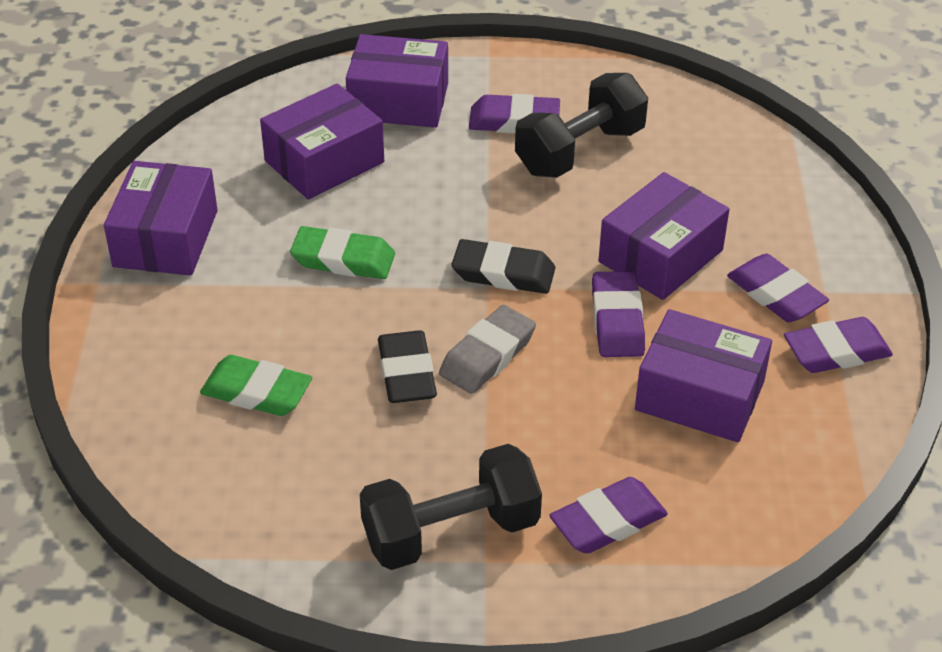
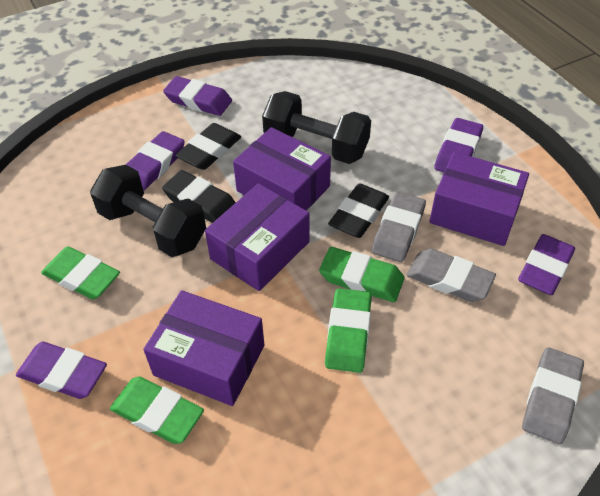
black eraser: [378,330,437,403] [452,239,555,294] = 2 -> [162,170,236,223] [175,123,241,170] [328,183,389,238] = 3
green eraser: [200,355,312,416] [290,226,395,279] = 2 -> [41,246,120,300] [110,376,204,444] [319,247,404,302] [325,288,372,373] = 4
grey eraser: [439,305,536,394] = 1 -> [372,192,426,262] [407,248,496,302] [522,347,584,444] = 3
purple box: [104,161,218,276] [260,84,384,200] [346,34,448,128] [599,172,729,300] [635,309,772,442] = 5 -> [143,290,264,406] [205,183,309,291] [233,127,331,211] [429,152,529,246] = 4

